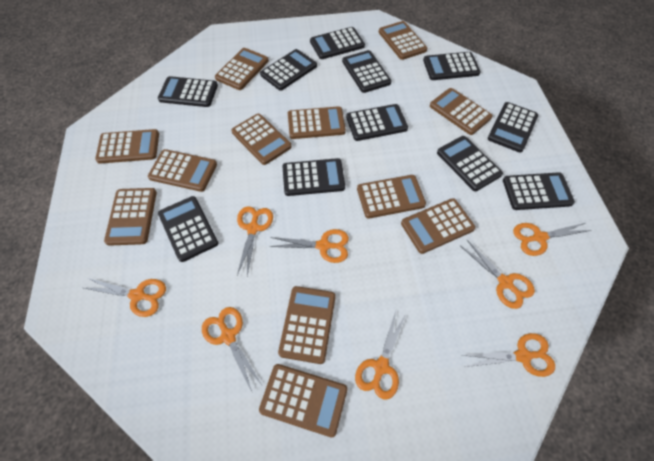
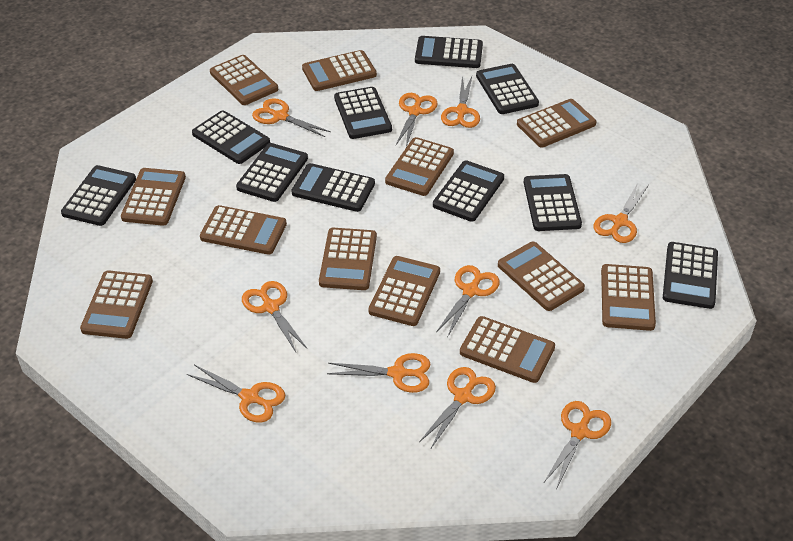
black calculator: [158,76,218,107] [158,196,218,262] [260,49,317,91] [282,158,345,196] [310,27,365,59] [342,50,391,93] [346,104,408,141] [423,52,481,80] [437,136,503,191] [488,102,538,152] [503,172,575,210] = 11 -> [61,165,136,226] [192,111,270,164] [236,143,308,202] [291,163,375,212] [334,87,392,139] [415,36,483,68] [433,160,504,222] [476,64,539,114] [524,174,582,231] [663,242,718,309] = 10
orange scissors: [84,278,166,317] [202,307,262,392] [237,206,273,276] [269,229,349,263] [355,311,407,400] [460,240,535,309] [463,333,555,377] [513,223,592,256] = 8 -> [187,365,285,423] [242,281,308,352] [252,98,331,137] [327,353,430,393] [396,93,438,147] [419,367,496,448] [436,265,499,338] [441,76,480,128] [544,401,611,489] [594,183,649,243] = 10

